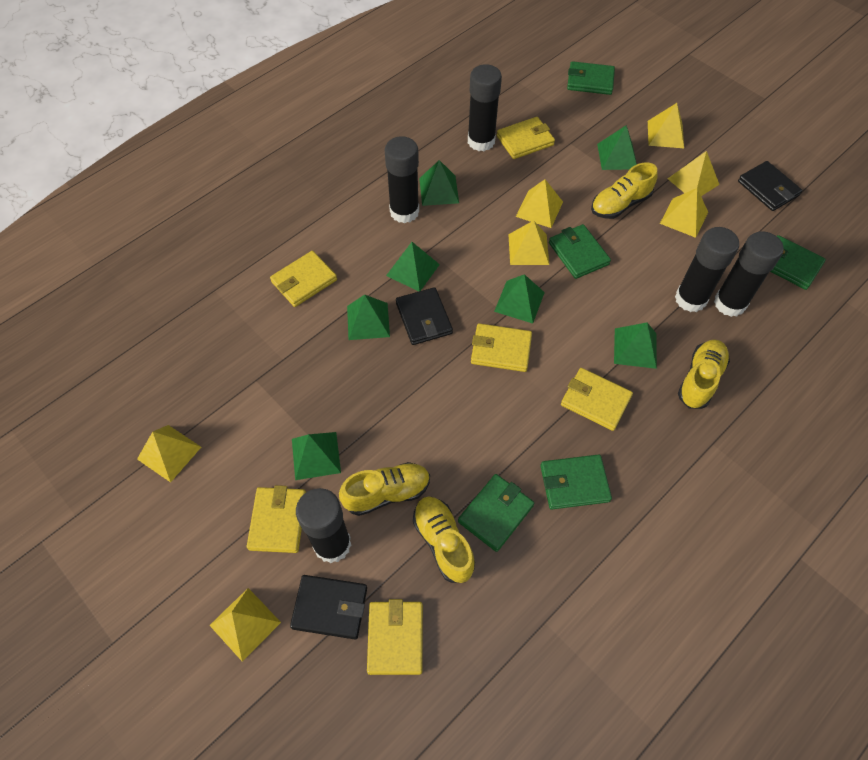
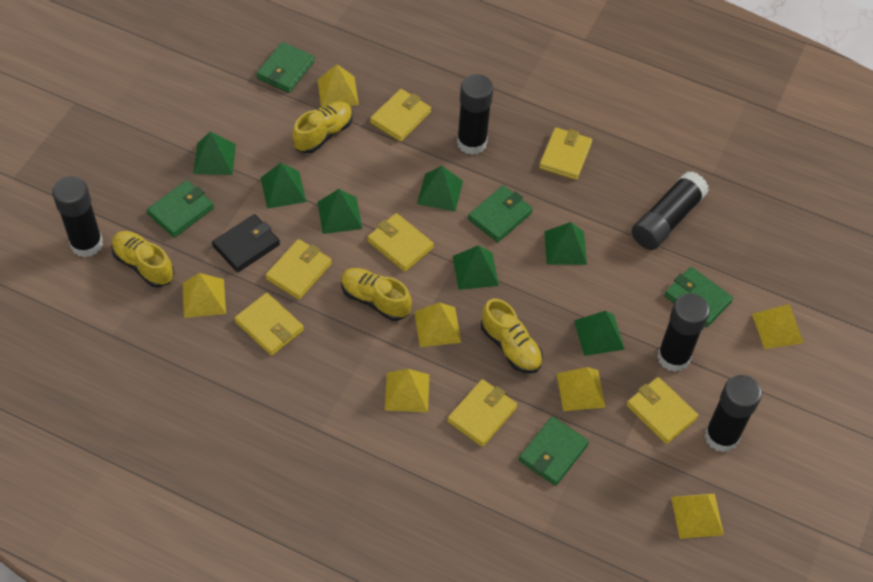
black wallet: [290,575,367,639] [396,287,453,345] [738,161,802,211] = 3 -> [212,214,280,272] = 1
yellow wallet: [247,485,306,553] [270,251,337,307] [367,599,423,675] [471,323,532,372] [497,117,555,159] [561,368,633,431] = 6 -> [235,293,304,356] [265,239,332,300] [367,213,434,272] [370,89,431,142] [447,379,517,447] [539,127,592,180] [626,377,698,444] = 7

